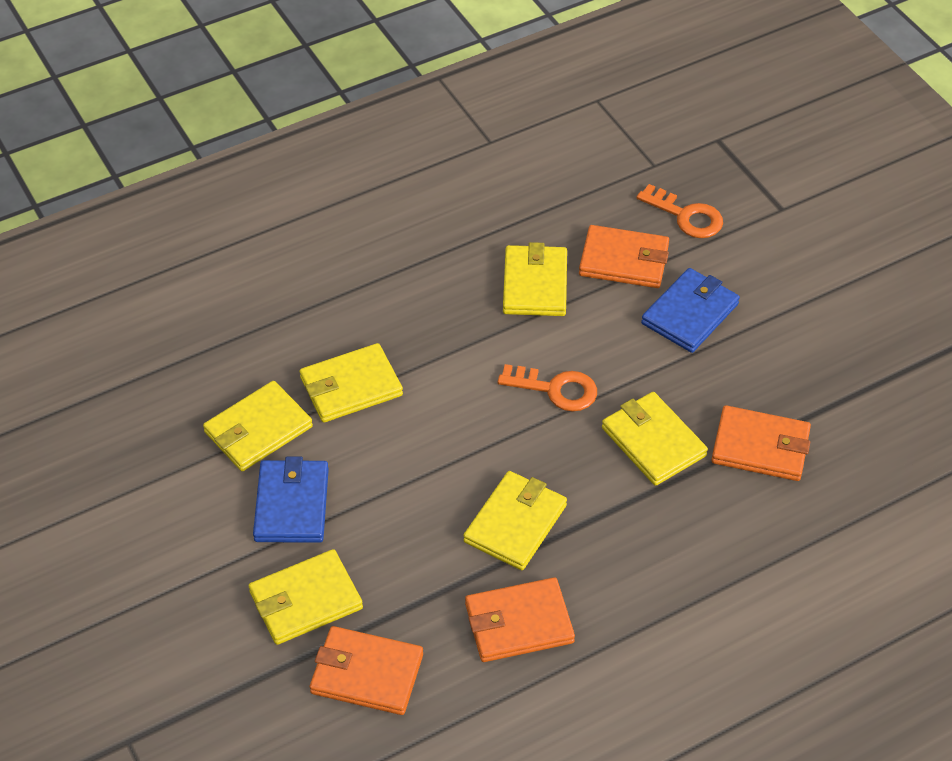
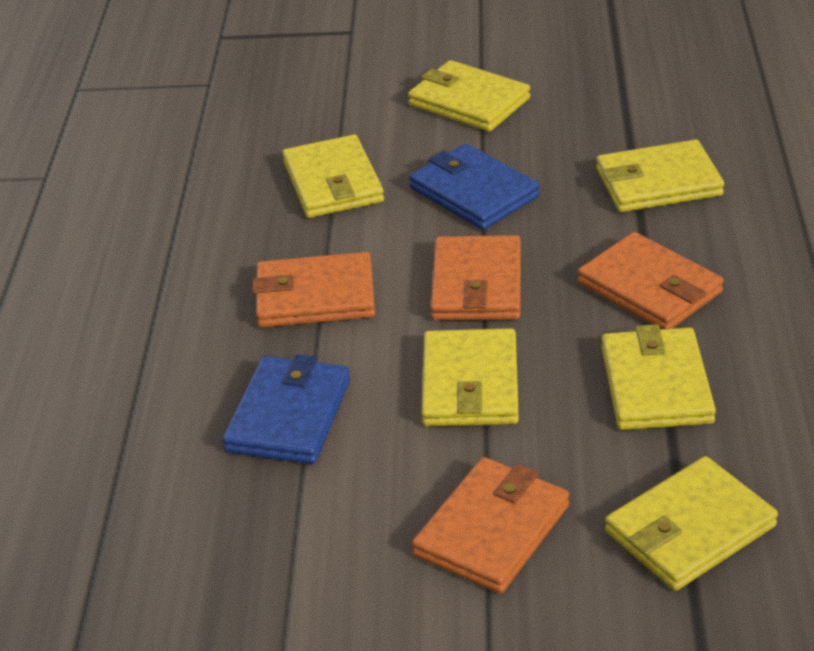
orange key: [498,364,597,412] [637,184,723,238] = 2 -> none = 0

